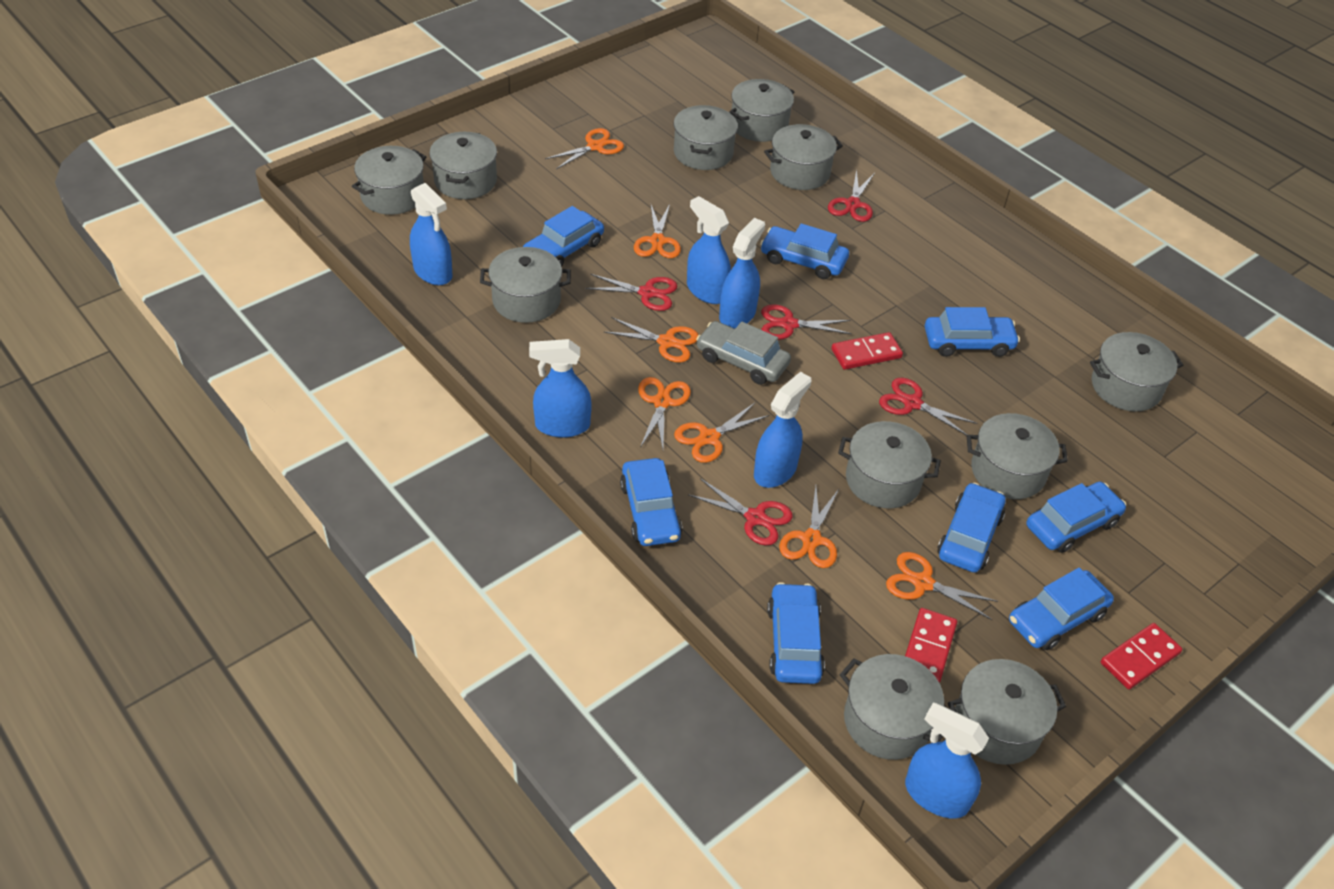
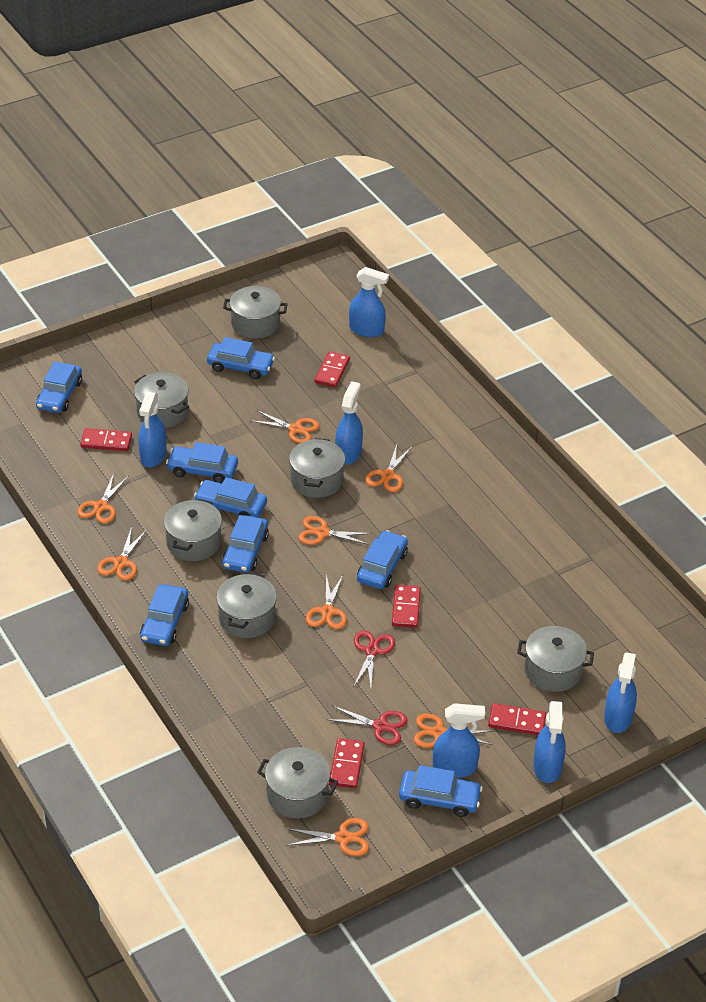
grey car: [696,321,791,385] = 1 -> none = 0
grey pot: [352,146,426,215] [429,132,497,199] [480,247,571,323] [674,105,738,170] [729,79,794,142] [764,124,843,190] [838,421,941,508] [840,654,944,760] [948,659,1066,765] [967,413,1068,499] [1090,332,1183,411] = 11 -> [134,372,189,428] [164,499,222,561] [216,572,277,638] [223,286,287,338] [257,747,338,819] [289,438,345,498] [517,626,594,692] = 7
orange scissors: [545,128,624,169] [604,317,698,363] [634,204,681,258] [638,377,691,449] [674,403,770,463] [779,486,839,568] [886,552,998,619] = 7 -> [77,473,129,524] [97,526,147,580] [250,410,319,444] [286,818,369,856] [298,516,372,545] [306,574,347,629] [365,445,412,492] [413,713,492,748] = 8
red domino: [832,332,903,370] [905,608,957,683] [1101,623,1182,689] = 3 -> [80,428,132,451] [315,351,350,388] [329,738,365,788] [392,585,421,628] [488,703,546,735] = 5
red scissors: [586,274,677,311] [688,478,793,546] [761,304,852,340] [828,169,875,222] [879,378,978,435] = 5 -> [326,705,407,745] [354,630,395,688] = 2

